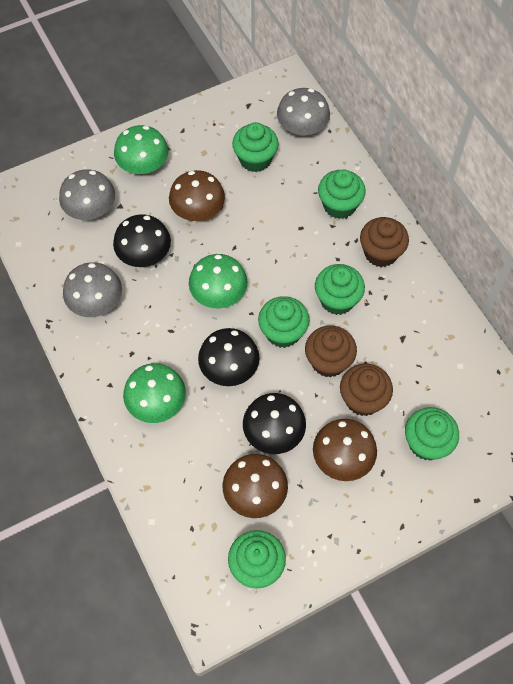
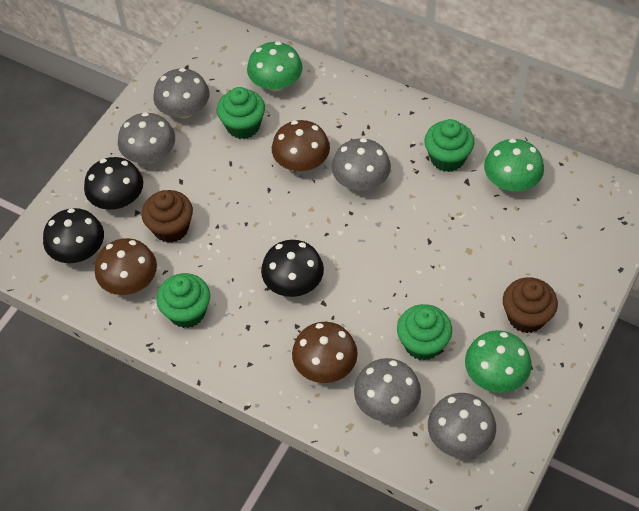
brown cupcake: [305,325,357,377] [340,364,393,416] [360,217,409,267] = 3 -> [142,190,193,243] [503,277,558,333] = 2
green cupcake: [228,530,286,588] [232,122,279,172] [258,296,309,348] [315,264,365,315] [318,169,366,219] [405,407,459,460] = 6 -> [157,273,210,328] [217,87,265,139] [397,304,452,361] [424,119,474,172] = 4
grey mushroom: [59,169,115,220] [63,262,122,317] [277,88,330,136] = 3 -> [118,112,175,163] [153,68,210,118] [332,138,391,191] [354,358,421,422] [428,393,496,458] = 5

